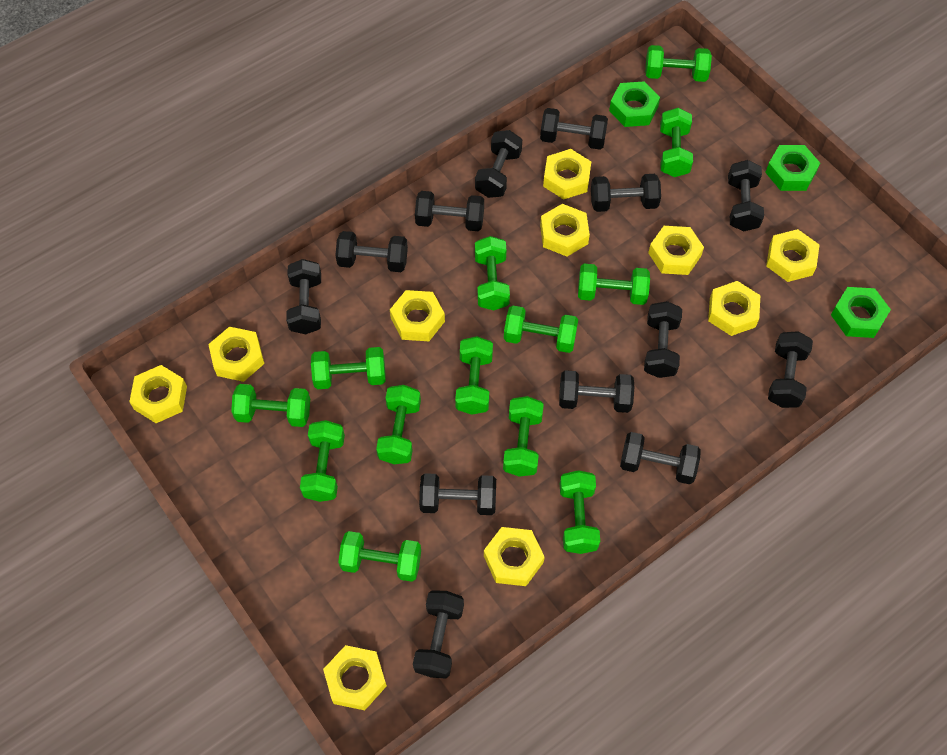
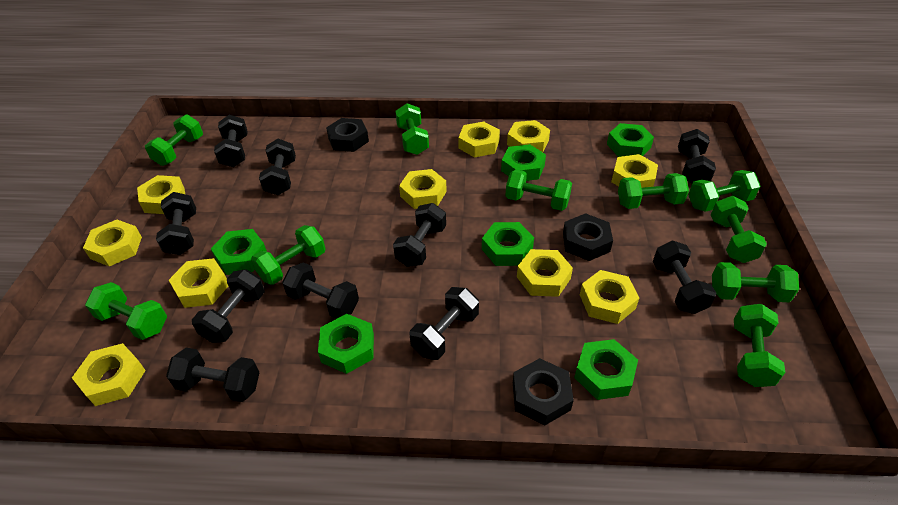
black dumbbell: [286,259,321,334] [335,231,408,272] [413,590,464,679] [415,191,484,231] [419,473,496,515] [475,130,522,198] [540,108,608,150] [559,370,634,413] [591,174,661,212] [620,432,701,484] [644,301,682,378] [728,160,764,231] [768,331,813,408] = 13 -> [156,192,196,255] [166,348,260,402] [192,269,265,343] [214,115,248,167] [259,139,296,195] [282,262,359,319] [393,203,446,267] [410,287,479,360] [653,241,716,314] [678,129,716,184] = 10
black nut: none = 0 -> [326,118,369,152] [513,358,574,426] [563,213,613,261] = 3
green dumbbell: [231,384,310,427] [300,420,345,502] [311,347,386,389] [338,531,421,582] [376,385,421,464] [455,336,493,415] [475,236,510,310] [503,396,544,477] [504,306,578,353] [560,470,600,554] [578,264,650,305] [645,45,712,82] [660,108,693,177] = 13 -> [85,282,167,340] [145,114,203,166] [251,225,326,285] [395,103,429,155] [506,170,572,211] [618,173,689,209] [688,170,760,212] [711,196,767,263] [712,262,799,302] [734,304,785,387] = 10
green nut: [609,81,660,127] [765,145,820,191] [831,287,891,338] = 3 -> [211,229,267,275] [318,314,374,374] [482,222,534,266] [501,144,546,181] [574,339,638,400] [607,123,654,157] = 6

